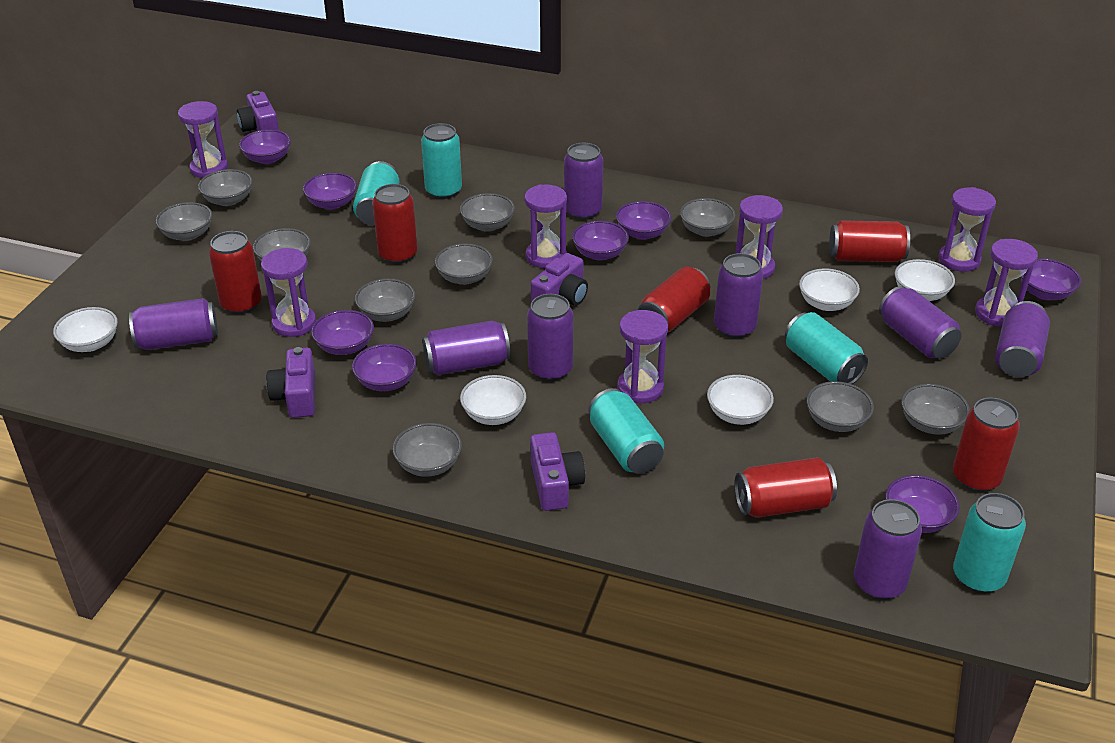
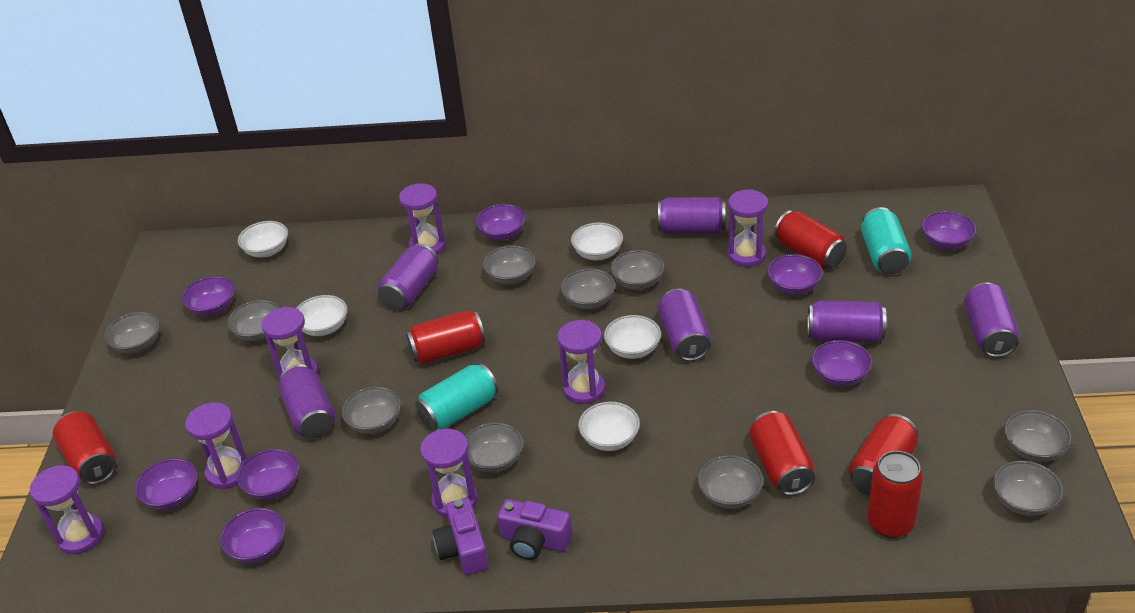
purple camera: [237,91,279,132] [266,347,315,418] [530,432,585,511] [531,253,588,306] = 4 -> [433,498,489,575] [497,499,572,560] = 2
purple can: [129,298,218,350] [422,321,510,375] [527,294,573,381] [564,143,603,220] [714,253,763,338] [854,499,922,600] [879,286,962,359] [995,301,1050,377] = 8 -> [279,364,335,439] [378,244,438,310] [658,197,725,234] [658,289,711,361] [808,301,886,343] [964,283,1019,357] = 6
turquoise can: [353,161,399,225] [421,123,462,199] [588,388,664,474] [785,312,868,384] [953,493,1026,593] = 5 -> [416,363,498,430] [861,207,912,274] = 2

